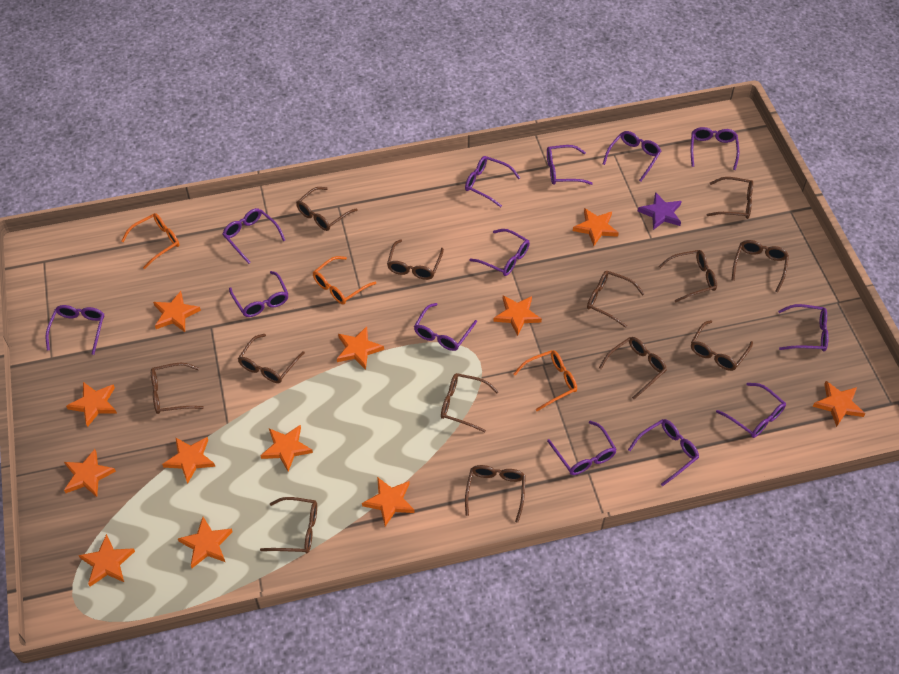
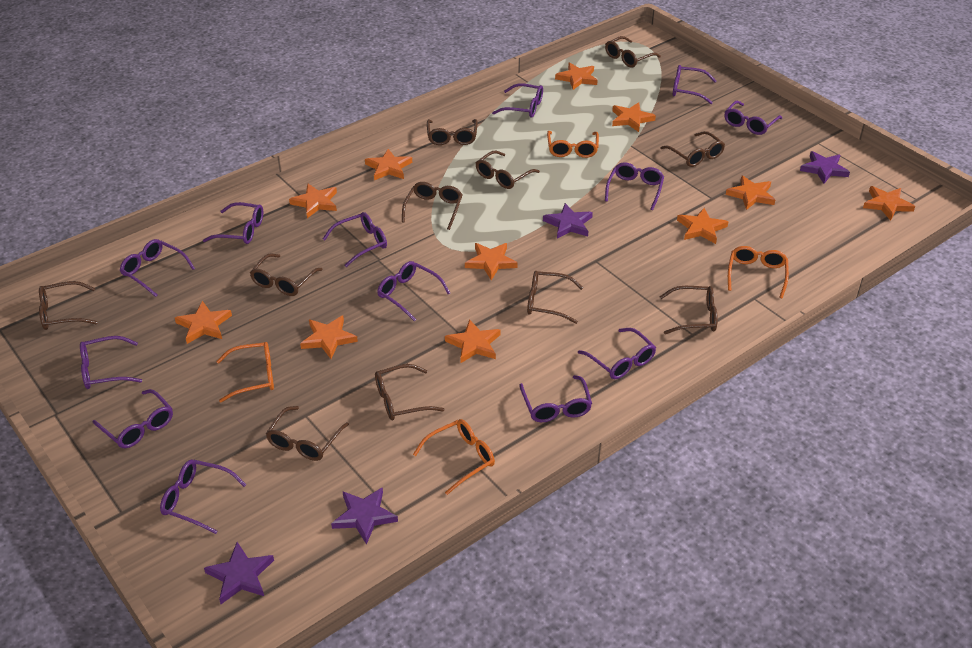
brown glasses: [151,363,204,414] [238,334,305,383] [260,497,317,553] [296,187,358,231] [387,239,444,280] [441,373,499,433] [465,465,526,523] [587,271,644,328] [599,337,667,399] [658,250,717,303] [691,320,753,371] [706,177,753,219] [732,240,789,292] = 13 -> [39,281,98,330] [250,254,323,296] [266,406,349,461] [375,364,445,420] [402,182,463,230] [427,119,477,145] [476,151,540,189] [527,271,583,324] [605,36,661,68] [660,131,725,167] [660,286,718,334] = 11
orange glasses: [121,213,179,269] [313,256,376,304] [514,350,577,411] = 3 -> [216,342,274,402] [413,419,495,495] [547,131,599,158] [728,246,789,299] = 4
orange star: [64,449,116,497] [66,382,117,427] [78,534,135,587] [153,291,201,332] [162,437,215,484] [177,517,233,568] [260,425,313,472] [337,326,384,370] [362,477,415,526] [493,296,542,336] [573,208,619,246] [812,381,865,427] = 12 -> [175,301,232,344] [289,184,337,218] [300,316,358,359] [365,149,412,180] [445,319,501,363] [465,243,518,280] [555,63,598,90] [612,102,656,132] [677,208,728,244] [726,176,775,210] [863,186,915,221] = 11
purple star: [638,192,682,230] = 1 -> [204,542,274,604] [331,487,398,545] [543,203,593,239] [800,151,850,183] = 4

